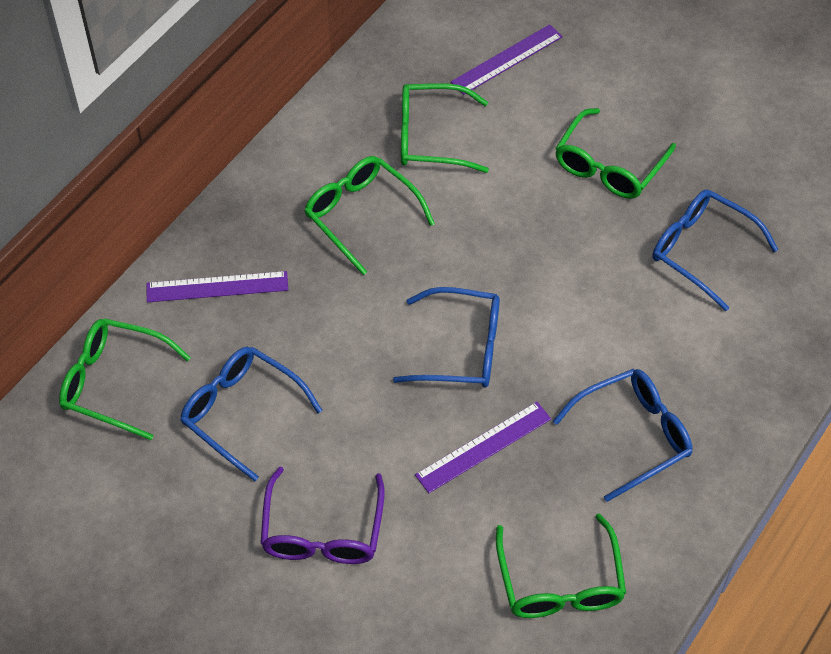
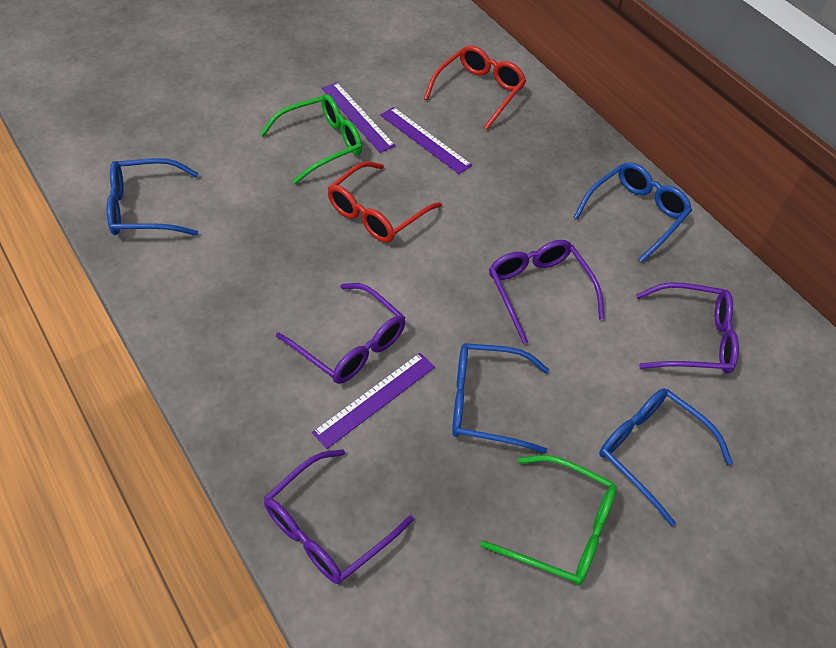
green glasses: [59,318,191,440] [304,156,435,275] [401,83,489,173] [496,513,626,618] [555,108,676,199] = 5 -> [260,94,362,184] [480,455,617,586] = 2
purple glasses: [260,467,385,564] = 1 -> [264,449,414,584] [276,283,406,384] [489,240,604,344] [636,282,739,374] = 4
red glasses: none = 0 -> [328,161,442,243] [424,45,526,130] = 2

